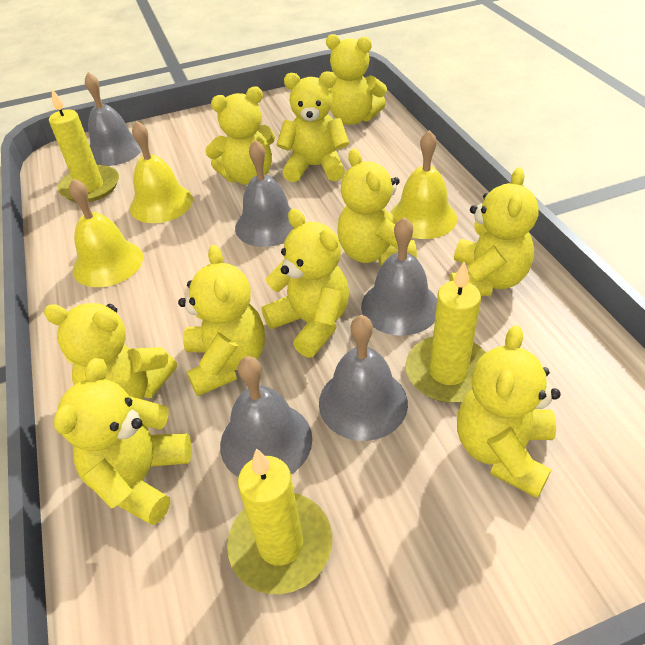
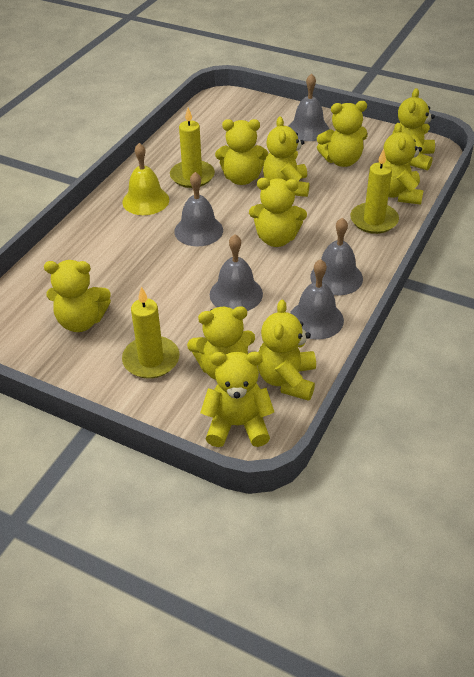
yellow bell: [69,179,143,287] [130,121,193,223] [390,130,457,239] = 3 -> [123,143,169,215] = 1

